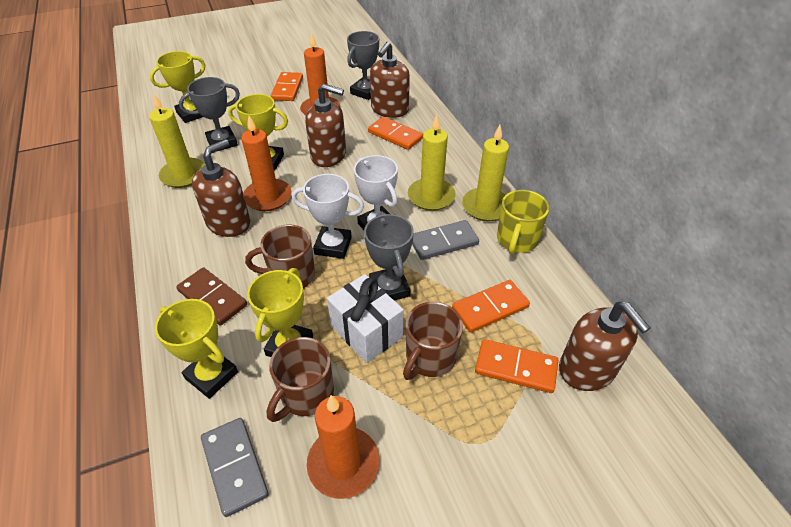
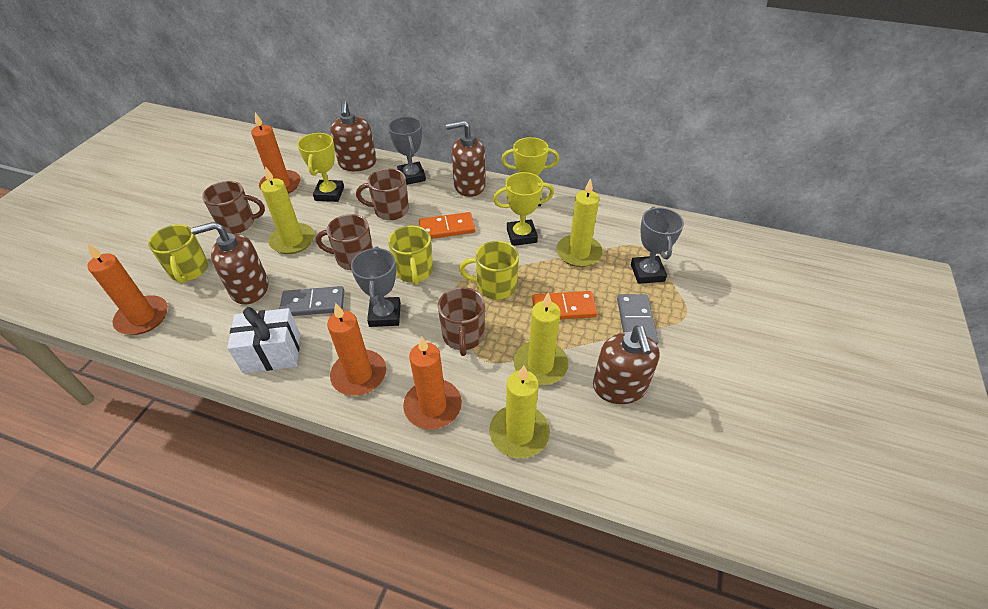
brown domino: [176,267,247,326] = 1 -> none = 0
brown mug: [245,225,315,288] [267,337,334,422] [403,302,463,380] = 3 -> [202,181,265,234] [316,214,373,270] [356,168,409,220] [438,287,485,356] = 4
orange candle: [241,116,291,211] [300,33,340,116] [307,395,380,499] = 3 -> [87,243,168,335] [251,113,301,194] [327,303,386,396] [403,336,462,430] = 4
orange domino: [271,72,303,101] [368,117,423,150] [452,280,530,333] [475,339,558,393] = 4 -> [419,212,475,239] [532,291,598,319] = 2
white trophy: [292,174,364,259] [354,155,398,230] = 2 -> none = 0
yellow candle: [149,93,205,188] [408,114,456,211] [462,125,509,221] = 3 -> [261,166,315,254] [489,366,550,459] [513,293,569,385] [556,178,603,267] = 4
yellow mug: [497,190,549,254] = 1 -> [148,224,208,284] [388,225,433,285] [459,241,519,299] = 3
yellow trophy: [150,51,205,123] [155,299,238,399] [228,94,288,170] [247,268,313,357] = 4 -> [297,133,344,202] [493,172,554,246] [501,137,559,206] = 3

